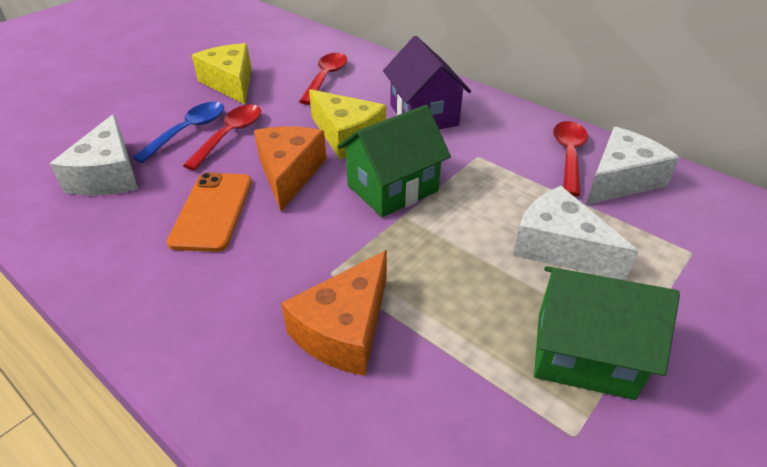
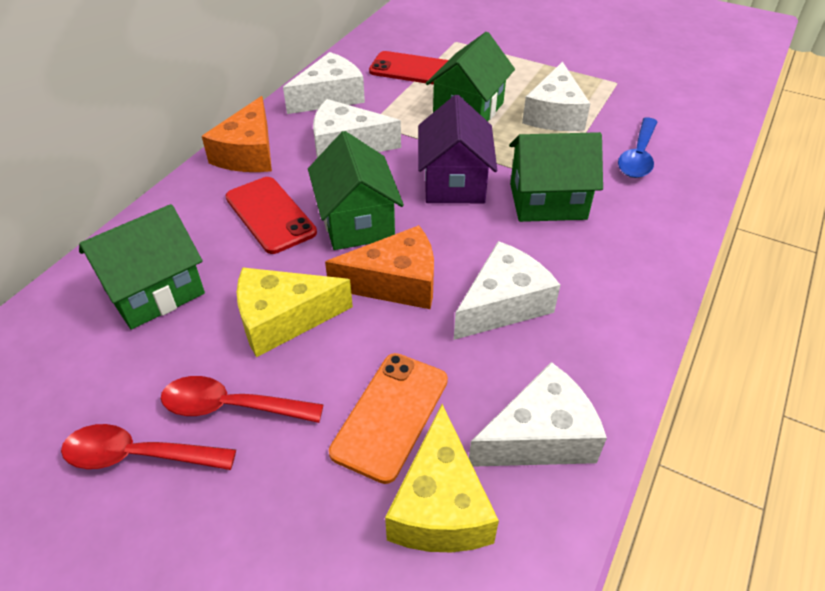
green house: [337,105,451,217] [534,266,680,400] = 2 -> [79,204,205,330] [308,131,404,250] [426,32,515,121] [509,132,603,222] = 4
red phone: none = 0 -> [225,177,317,254] [369,51,448,85] = 2
red spoon: [183,104,261,170] [299,53,347,105] [553,121,588,196] = 3 -> [61,424,236,470] [161,376,324,423] = 2
white cheese: [50,114,138,196] [513,186,639,281] [586,127,680,205] = 3 -> [283,52,365,114] [313,99,401,158] [454,241,560,340] [469,362,607,467] [522,61,591,131] = 5

